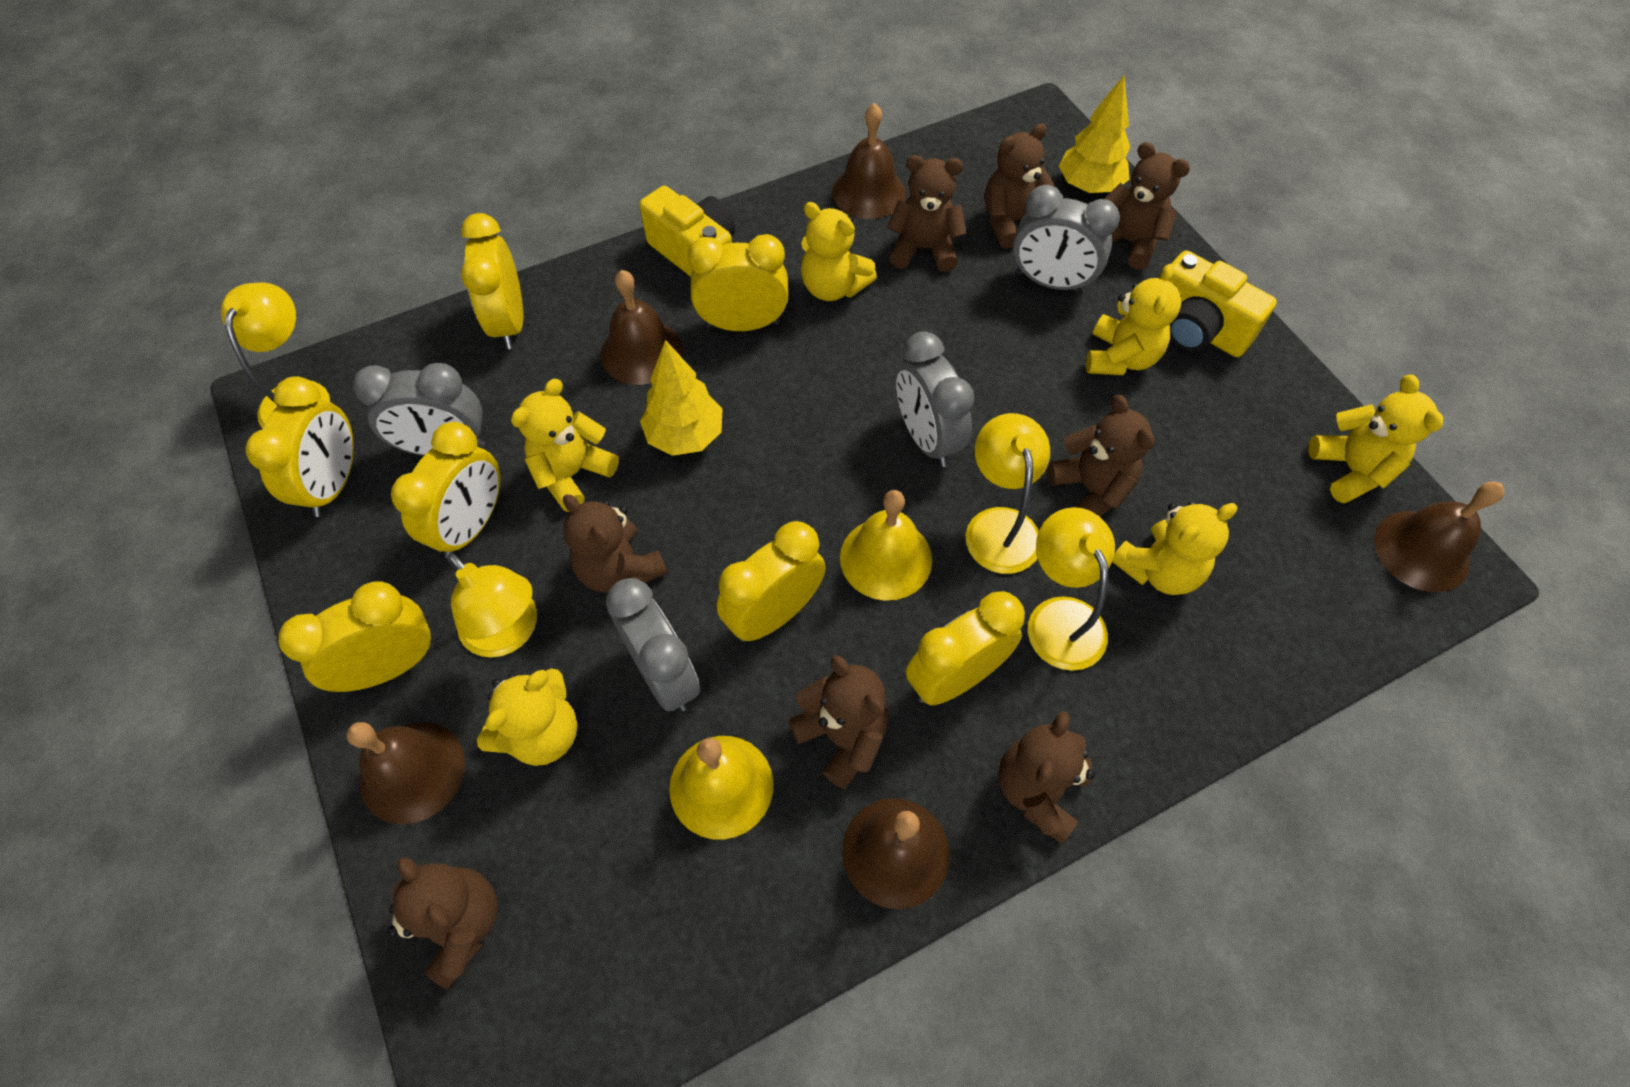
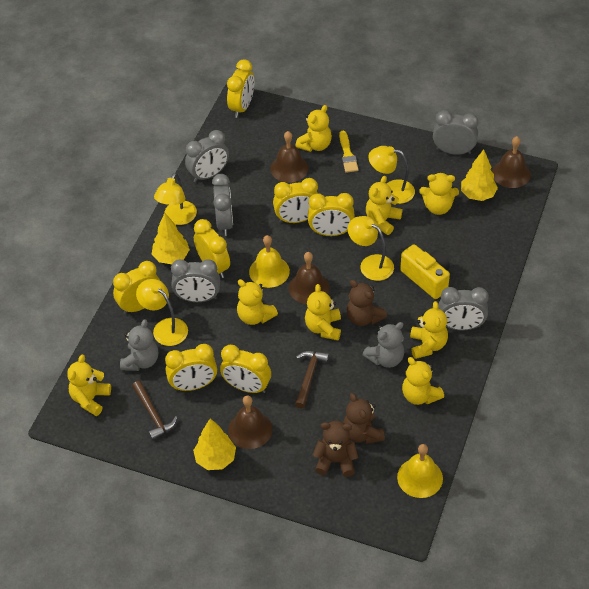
brown bell: [347,722,465,825] [601,270,683,385] [832,103,906,219] [842,798,950,909] [1374,482,1505,592] = 5 -> [228,396,272,449] [270,131,308,183] [289,252,330,304] [492,136,531,188] = 4
brown hammer: none = 0 -> [132,381,177,440] [295,351,329,409] = 2
brown teddy bear: [388,857,498,990] [563,494,668,593] [788,655,888,789] [887,155,967,272] [985,123,1056,249] [998,711,1094,844] [1047,395,1155,517] [1104,142,1190,270] = 8 -> [313,421,358,477] [343,393,385,444] [347,280,387,326] = 3
grey clock: [353,363,485,456] [606,578,700,712] [896,331,975,467] [1013,185,1120,293] = 4 -> [171,259,220,302] [185,130,229,182] [212,174,233,236] [433,110,478,155] [438,287,489,330] = 5
grey teddy bear: none = 0 -> [120,319,158,371] [363,322,405,368] = 2
yellow brush: none = 0 -> [339,131,359,173] = 1
yellow camera: [639,186,735,277] [1170,250,1277,357] = 2 -> [400,244,450,299] = 1
yellow teddy bear: [477,669,578,766] [511,379,619,512] [801,202,877,301] [1086,264,1181,375] [1112,501,1238,595] [1308,375,1443,503] = 6 -> [67,355,111,416] [237,279,278,325] [295,105,332,152] [305,284,341,340] [366,176,402,235] [402,357,444,405] [410,301,448,359] [419,173,459,215] = 8
yellow tree: [640,340,723,456] [1059,75,1130,193] = 2 -> [152,213,190,264] [193,418,236,470] [461,149,498,201] = 3

